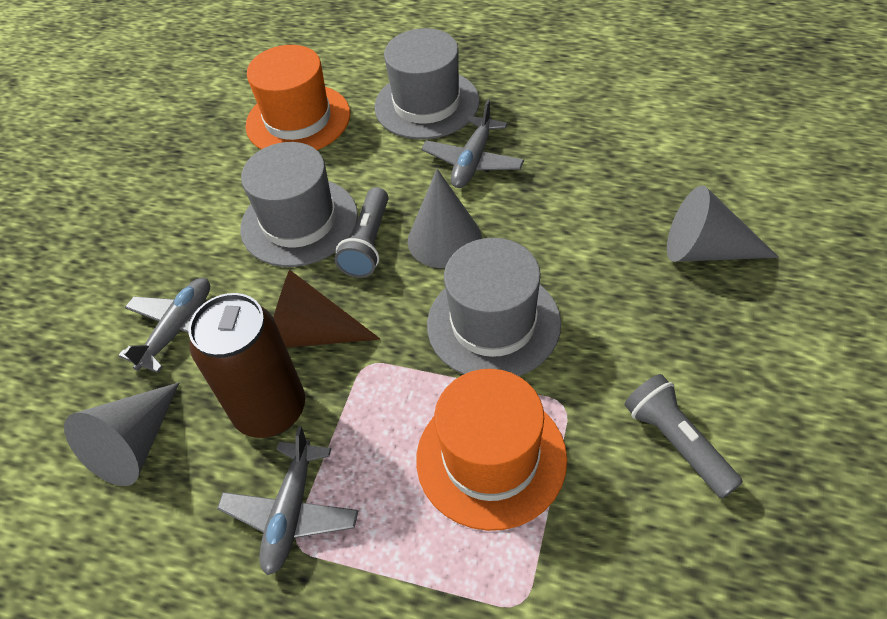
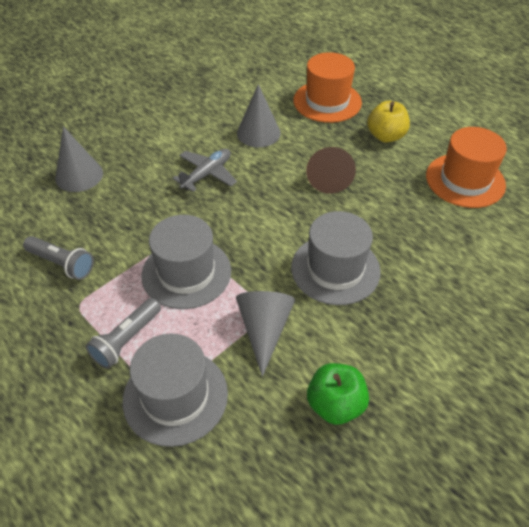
brown can: [188,293,305,438] = 1 -> none = 0
green apple: none = 0 -> [307,363,369,425] = 1
grey plane: [118,278,210,373] [217,426,358,575] [421,100,524,188] = 3 -> [172,149,237,192] = 1
yellow apple: none = 0 -> [367,101,410,143] = 1

